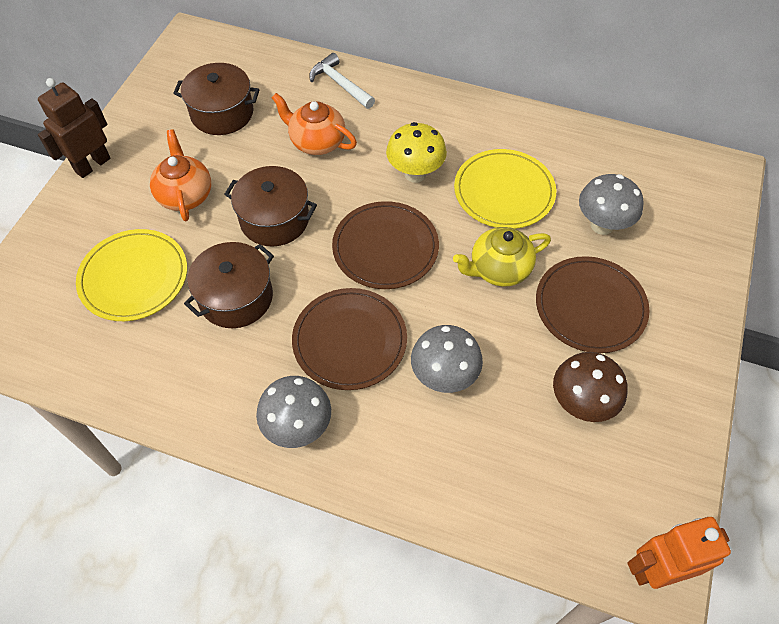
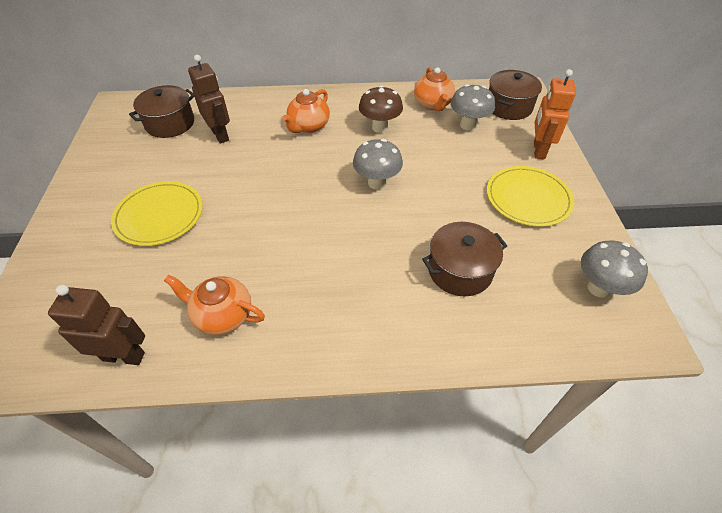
brown plate: [292,288,407,390] [332,201,439,289] [536,256,649,353] = 3 -> none = 0
brown robot: [38,78,111,178] = 1 -> [48,285,145,365] [188,55,230,144] = 2
orange teapot: [150,129,211,221] [272,93,357,155] = 2 -> [164,275,265,335] [282,89,330,133] [414,67,455,111] = 3
white hammer: [309,53,375,109] = 1 -> none = 0
yellow mushroom: [386,122,447,183] = 1 -> none = 0
yellow teapot: [453,227,551,286] = 1 -> none = 0

